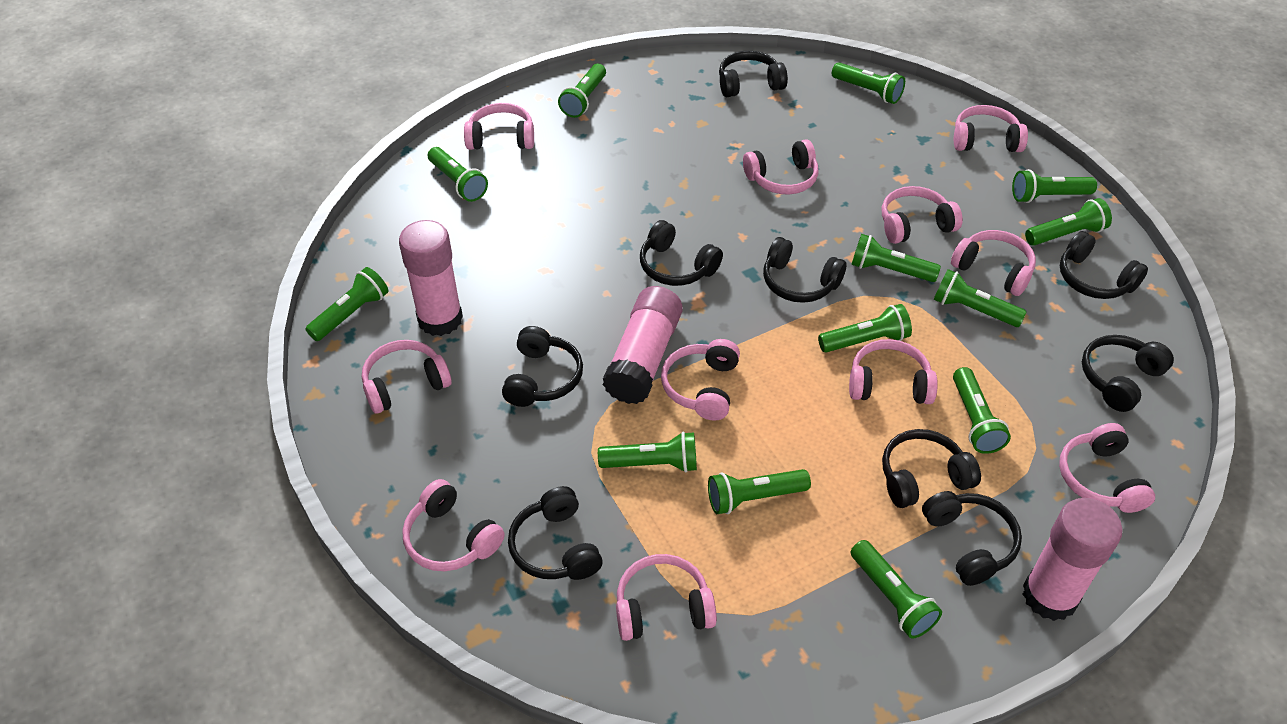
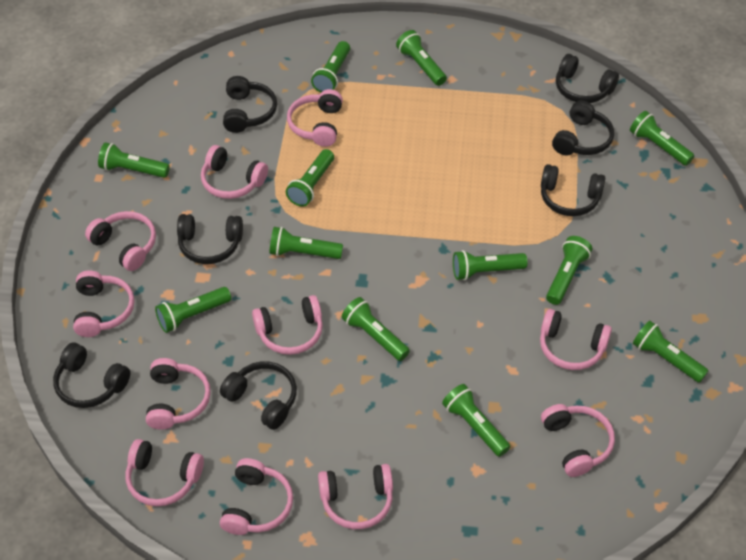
black headphones: [502,326,583,407] [508,486,603,580] [640,220,723,286] [719,51,788,97] [763,237,846,303] [882,429,981,508] [922,491,1022,586] [1060,231,1148,299] [1082,335,1174,412] = 9 -> [53,343,130,408] [177,214,243,264] [220,361,297,430] [223,76,277,133] [541,164,606,216] [552,100,614,155] [556,54,619,103] = 7
green flashlight: [305,267,388,341] [428,147,488,202] [558,64,606,118] [598,432,697,472] [708,469,811,514] [818,304,912,352] [832,63,905,104] [851,234,941,282] [851,540,942,638] [934,269,1026,327] [953,367,1011,454] [1012,169,1097,203] [1025,198,1112,246] = 13 -> [98,142,170,178] [155,287,231,333] [269,227,343,259] [286,149,334,207] [311,41,350,93] [342,297,410,361] [396,30,447,86] [442,384,510,457] [453,250,528,281] [546,236,592,305] [630,111,694,166] [633,321,708,383] = 12
pink glue stick: [399,220,463,336] [602,286,683,404] [1022,498,1123,621] = 3 -> none = 0

